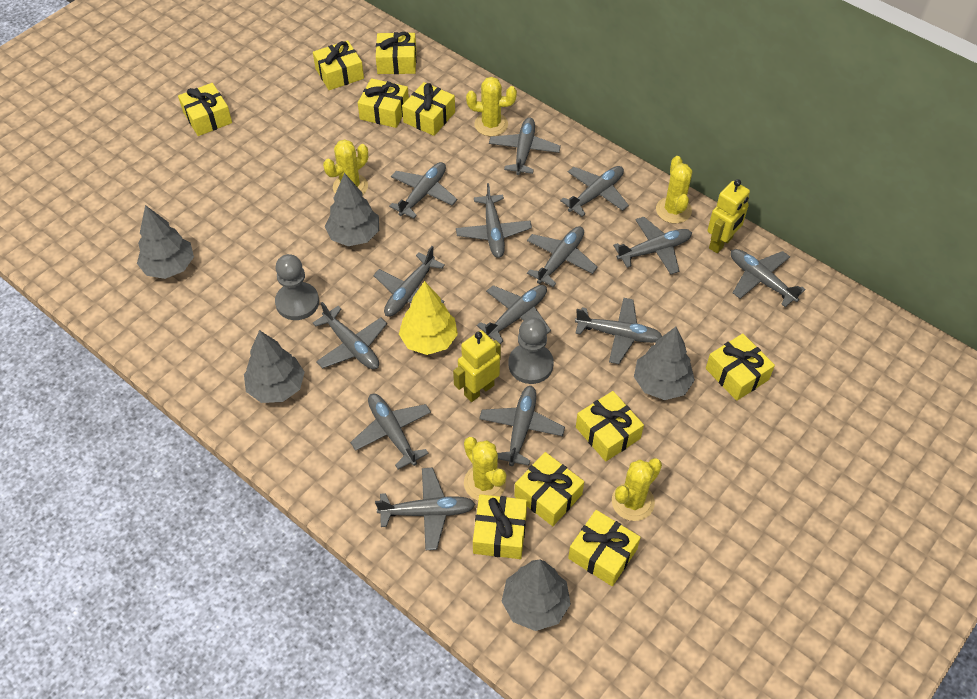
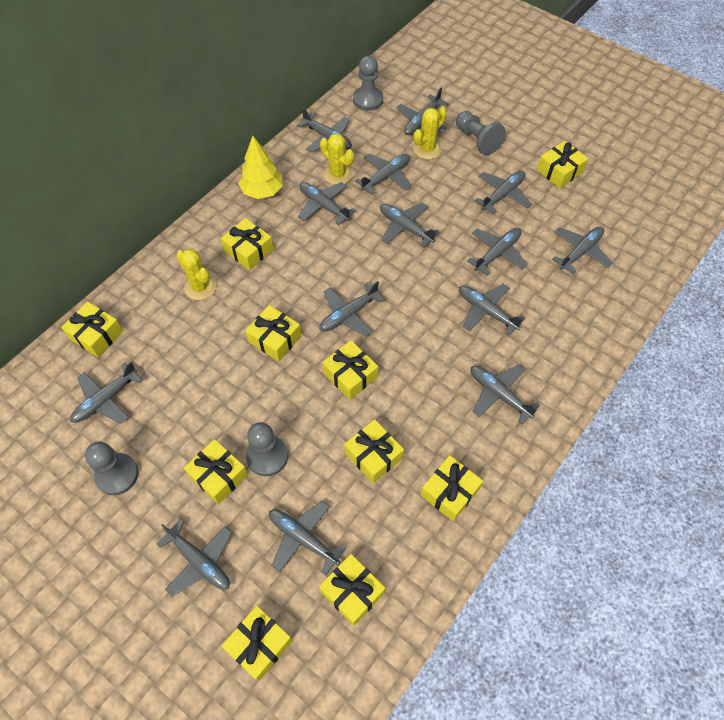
grey pawn: [275,254,319,320] [509,318,554,384] = 2 -> [85,442,138,495] [246,422,288,476] [353,56,383,111] [456,111,506,155] = 4
grey tree: [137,205,194,279] [244,330,305,403] [325,173,379,246] [501,560,571,631] [634,327,695,400] = 5 -> none = 0
yellow cactus: [323,139,368,195] [464,437,506,500] [466,77,517,136] [612,458,662,521] [656,156,692,224] = 5 -> [176,249,216,300] [320,133,354,185] [413,107,447,160] = 3
yellow robot: [453,330,501,402] [707,179,750,253] = 2 -> none = 0

